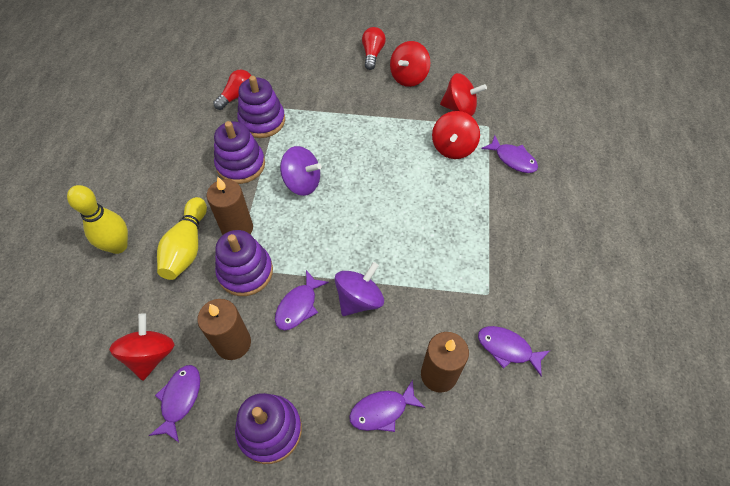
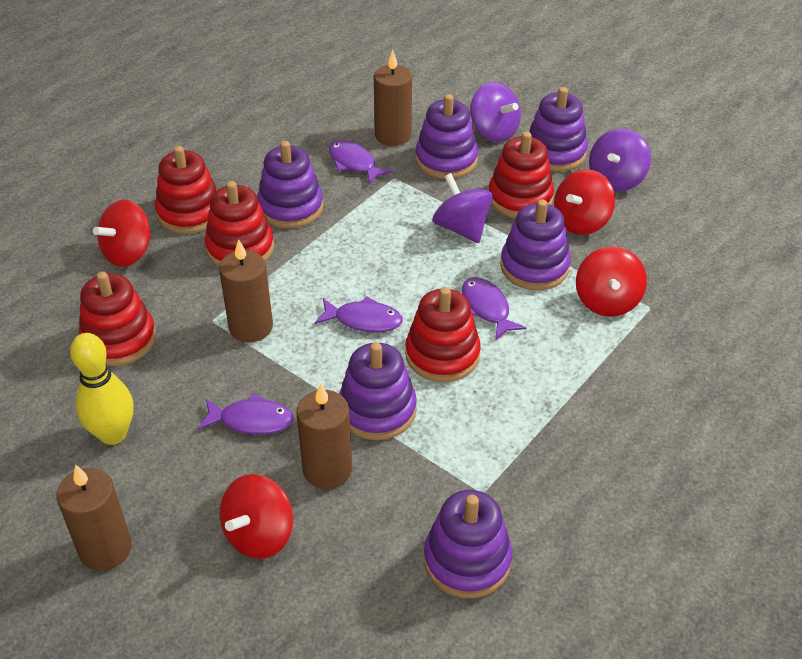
brown candle: [197,299,251,360] [206,177,253,235] [421,332,469,393] = 3 -> [57,465,132,571] [219,239,273,342] [296,383,352,489] [374,50,412,146] = 4
purple fish: [149,365,200,442] [275,270,329,330] [349,380,425,432] [478,326,550,376] [481,135,538,173] = 5 -> [198,393,294,435] [315,296,403,333] [329,140,393,184] [462,277,526,341] = 4
purple spinning top: [280,146,322,196] [335,262,384,316] = 2 -> [433,173,493,243] [470,82,521,142] [589,129,651,192] = 3
purple stacking toy: [214,121,265,184] [215,230,273,296] [235,393,302,464] [237,76,285,138] = 4 -> [257,141,324,228] [339,342,417,440] [416,94,478,179] [424,490,512,598] [500,199,571,290] [529,87,588,171] = 6
red light bulb: [213,69,252,110] [362,27,386,70] = 2 -> none = 0
red stacking toy: none = 0 -> [79,272,156,366] [155,146,218,234] [205,181,274,267] [405,287,481,382] [489,132,554,218] = 5
yellow bowling pin: [67,185,128,254] [157,197,207,280] = 2 -> [70,333,133,445] = 1

